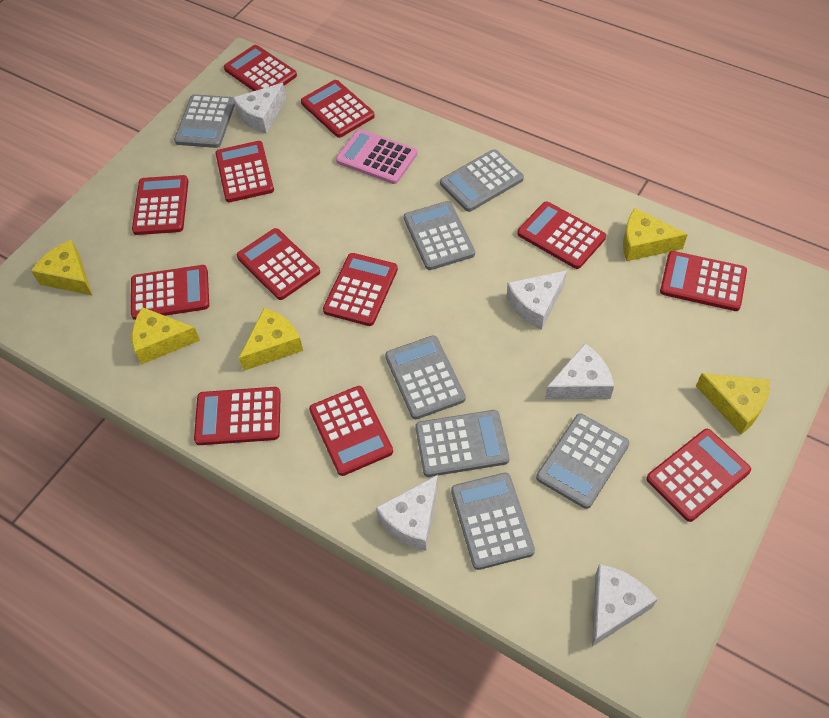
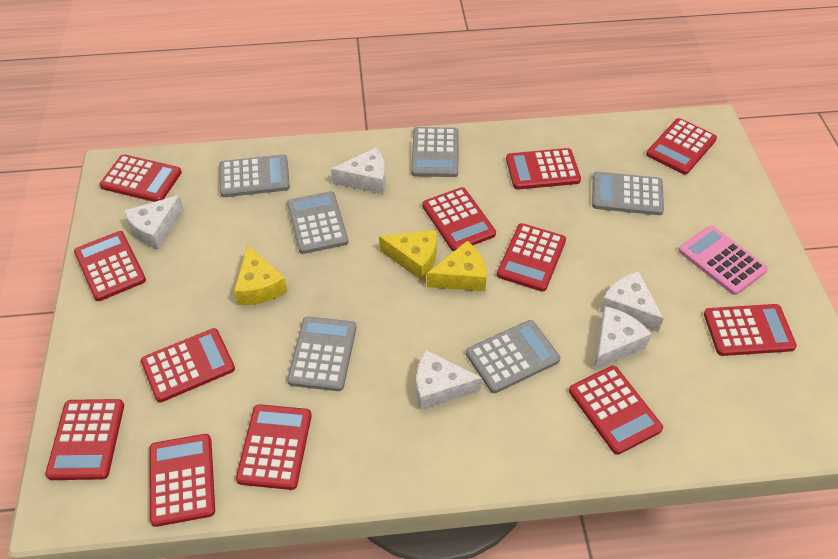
grey calculator: [174,94,235,148] [385,335,466,419] [404,201,475,270] [415,410,510,477] [440,149,524,212] [451,472,535,570] [536,414,630,509] = 7 -> [219,154,290,197] [287,191,348,254] [287,317,356,391] [411,127,459,177] [466,320,560,393] [592,172,664,215] = 6
yellow cheese: [31,240,93,296] [132,307,200,365] [239,308,303,371] [623,208,688,261] [696,373,770,435] = 5 -> [234,245,287,305] [379,230,437,281] [427,241,487,291] = 3

